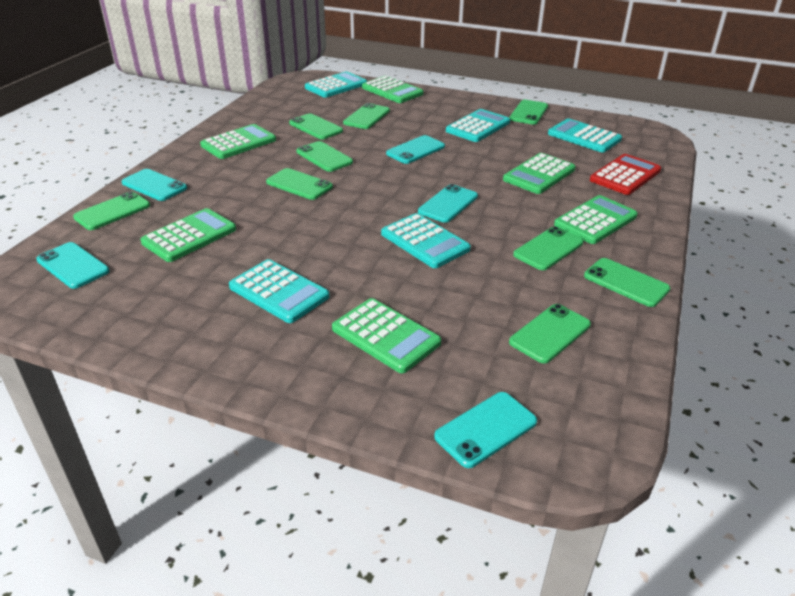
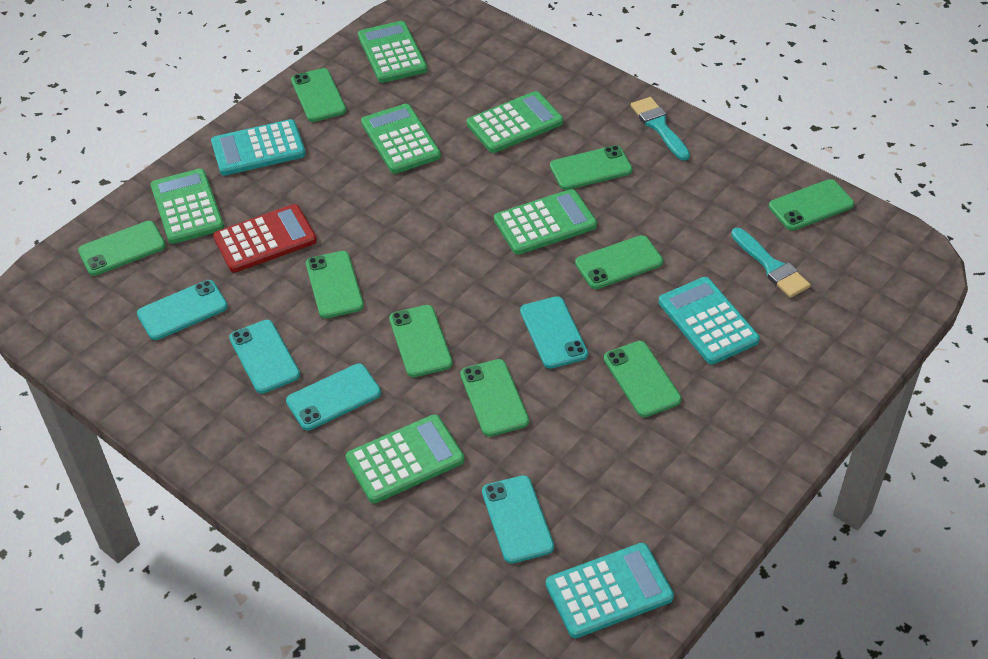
turquoise brush: none = 0 -> [631,97,690,161] [731,228,811,298] = 2
turquoise calculator: [229,259,330,323] [305,71,367,98] [381,213,471,268] [446,109,510,142] [548,119,622,152] = 5 -> [211,119,306,176] [546,543,674,638] [659,277,760,364] = 3

